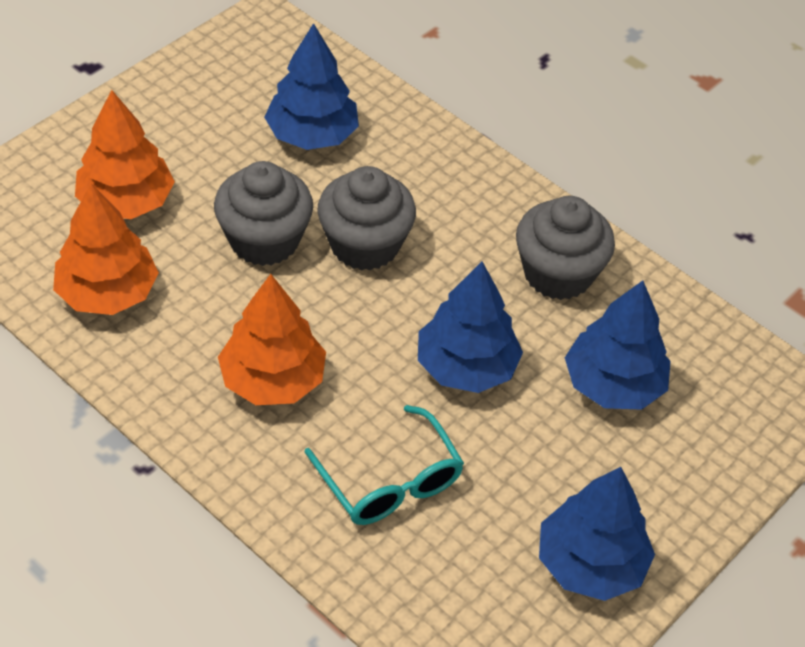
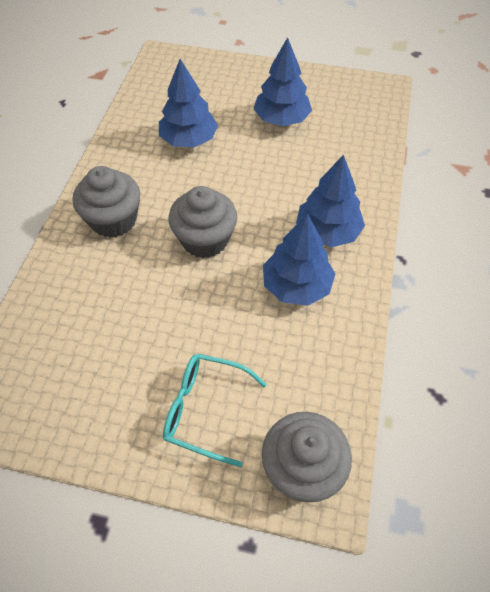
orange tree: [53,184,159,315] [75,90,175,219] [218,274,326,405] = 3 -> none = 0

